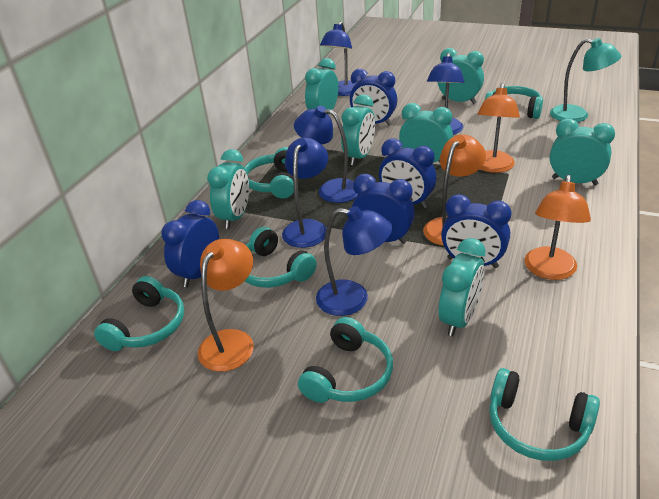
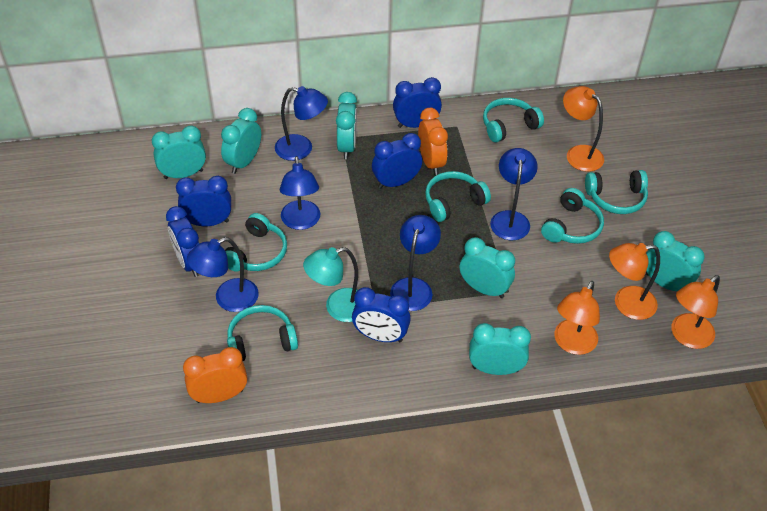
orange clock: none = 0 -> [183,347,247,403] [418,108,448,175] = 2
turquoise clock: [207,149,249,229] [305,58,338,110] [341,94,375,166] [399,103,453,163] [438,48,484,104] [439,238,485,336] [550,119,615,186] = 7 -> [152,125,206,179] [221,108,261,174] [336,92,357,159] [460,237,515,298] [469,323,531,375] [646,231,705,291] = 6

